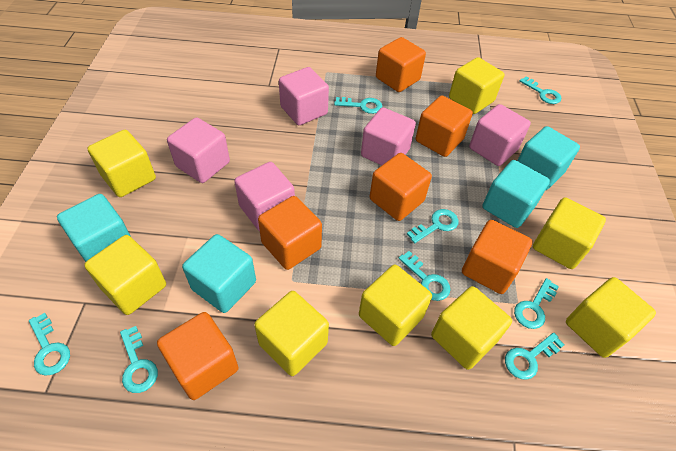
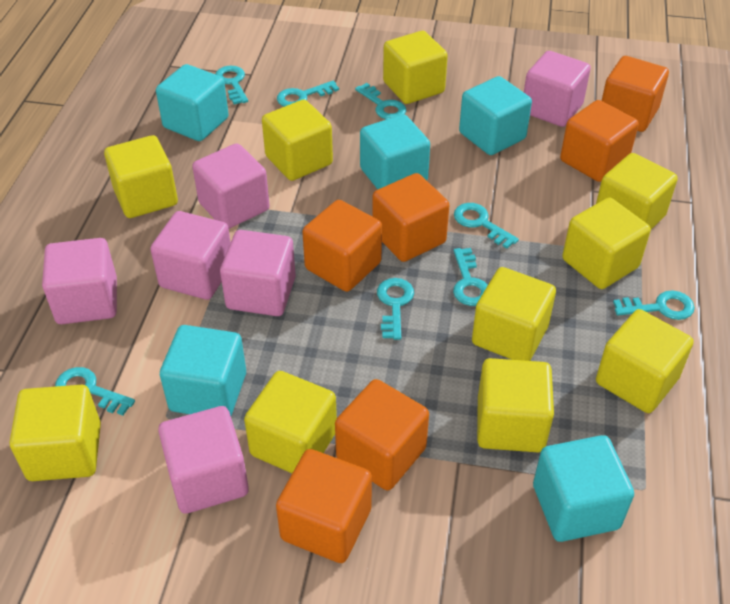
pink cube: [167,117,230,183] [234,162,295,231] [279,67,329,125] [361,107,416,165] [469,104,531,166] = 5 -> [42,238,117,324] [150,211,231,300] [158,406,249,514] [192,143,270,229] [220,230,296,316] [524,51,591,127] = 6
turquoise cube: [57,194,131,262] [182,234,256,313] [482,160,550,228] [517,126,580,190] = 4 -> [156,64,229,141] [160,325,246,416] [360,114,430,189] [459,76,532,155] [533,435,634,542] = 5
yellow cube: [84,235,166,315] [87,130,156,197] [254,291,329,376] [359,265,432,346] [431,286,512,370] [449,57,504,114] [533,197,606,269] [566,277,656,358] = 8 -> [10,385,101,481] [104,135,178,218] [244,371,337,473] [262,100,333,181] [383,31,448,104] [472,267,556,361] [477,358,554,453] [562,198,651,289] [596,153,678,229] [596,309,693,413] = 10

